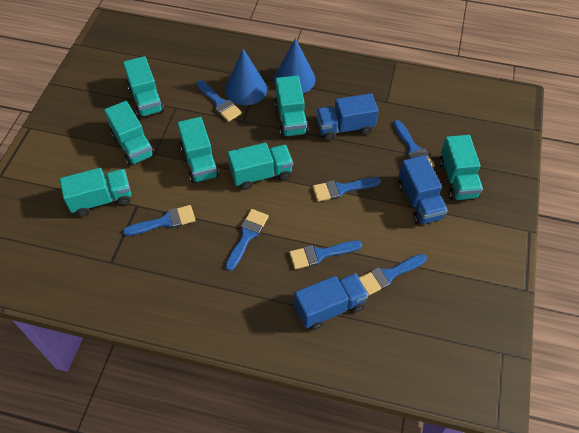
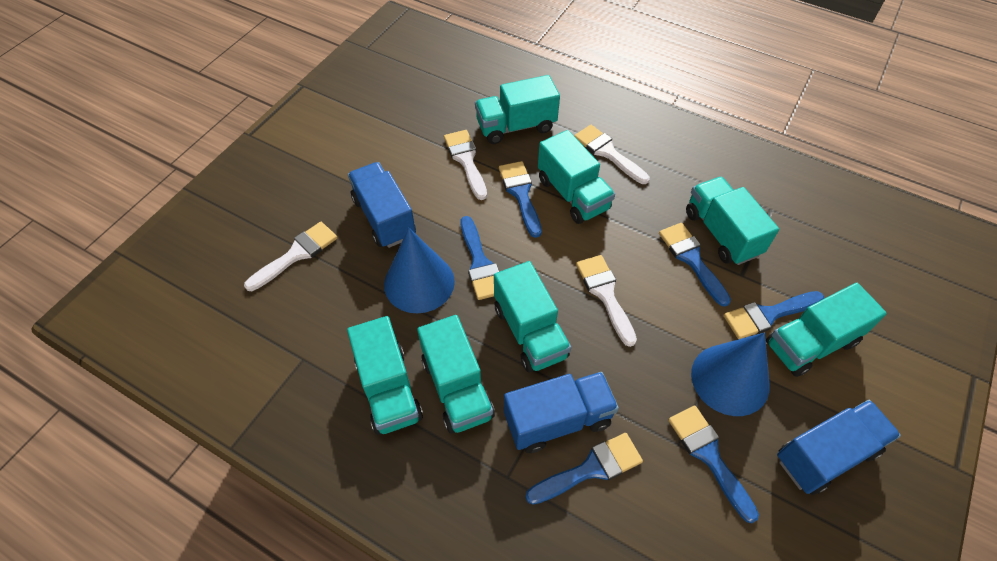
blue brush: [123,205,196,236] [197,80,242,122] [225,209,269,271] [289,241,362,269] [312,177,381,202] [359,254,427,296] [393,120,434,167] = 7 -> [460,216,499,300] [499,161,542,238] [525,433,643,505] [659,223,731,307] [668,406,759,523] [724,291,824,339] = 6
white brush: none = 0 -> [244,221,337,291] [444,130,487,200] [574,125,650,184] [576,255,637,347] = 4

